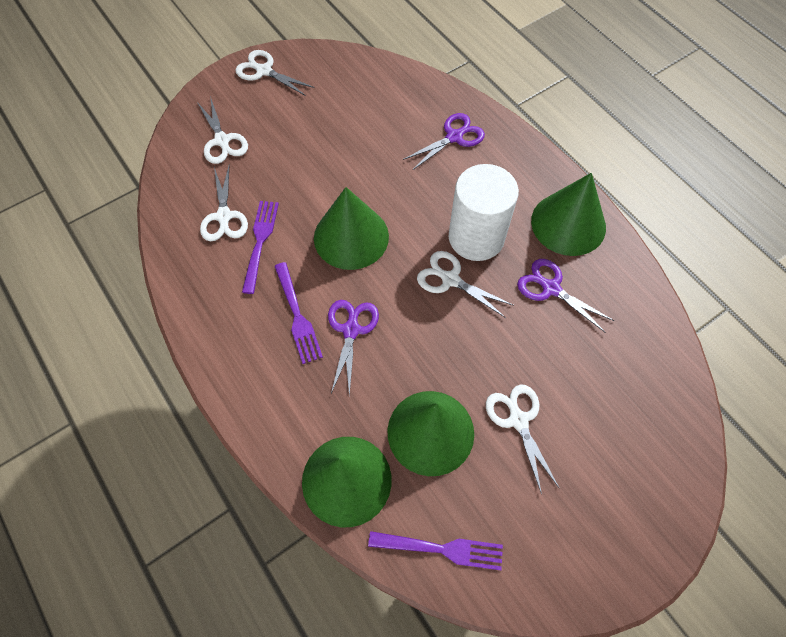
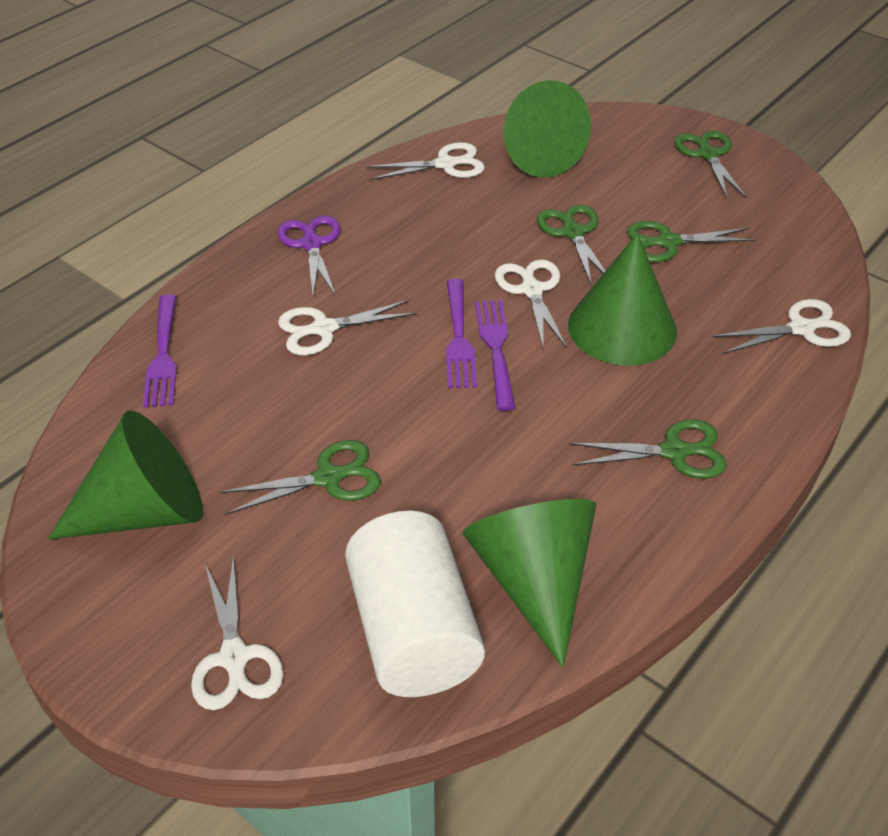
green scissors: none = 0 -> [220,440,381,515] [537,205,605,285] [570,419,727,479] [627,221,756,262] [674,131,747,198] = 5
purple scissors: [328,300,379,396] [403,113,485,171] [517,259,614,333] = 3 -> [277,216,340,296] = 1

